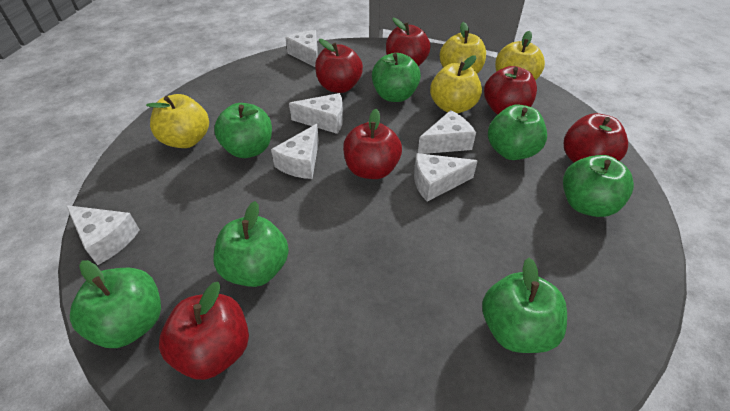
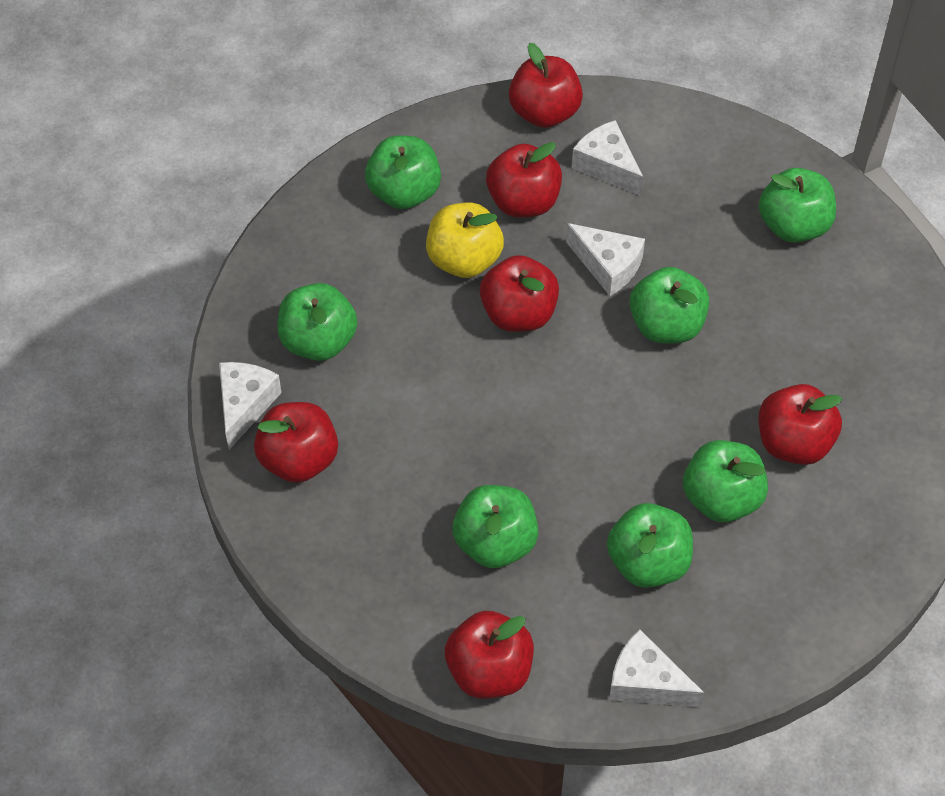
white cheese: [66,205,140,265] [271,124,319,179] [285,30,318,67] [289,93,343,134] [414,153,478,202] [418,110,476,154] = 6 -> [219,362,282,450] [566,223,645,296] [572,120,643,196] [609,629,704,707] = 4
yellow apple: [146,94,209,148] [430,55,482,113] [440,22,486,74] [495,31,545,80] = 4 -> [426,203,504,278] = 1

